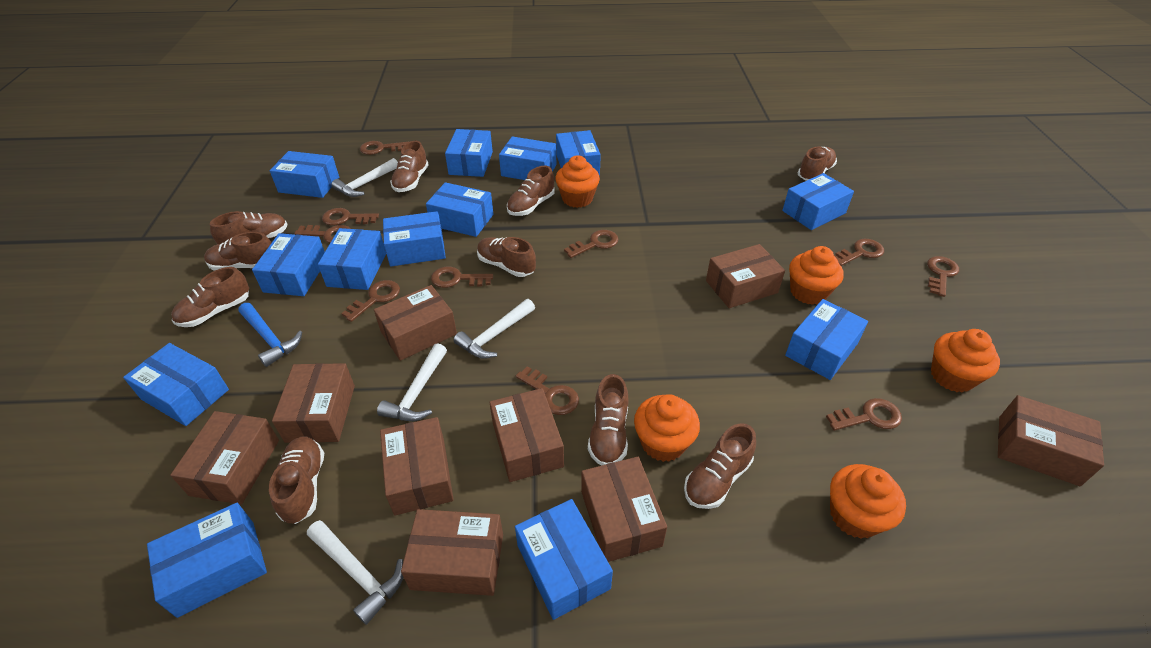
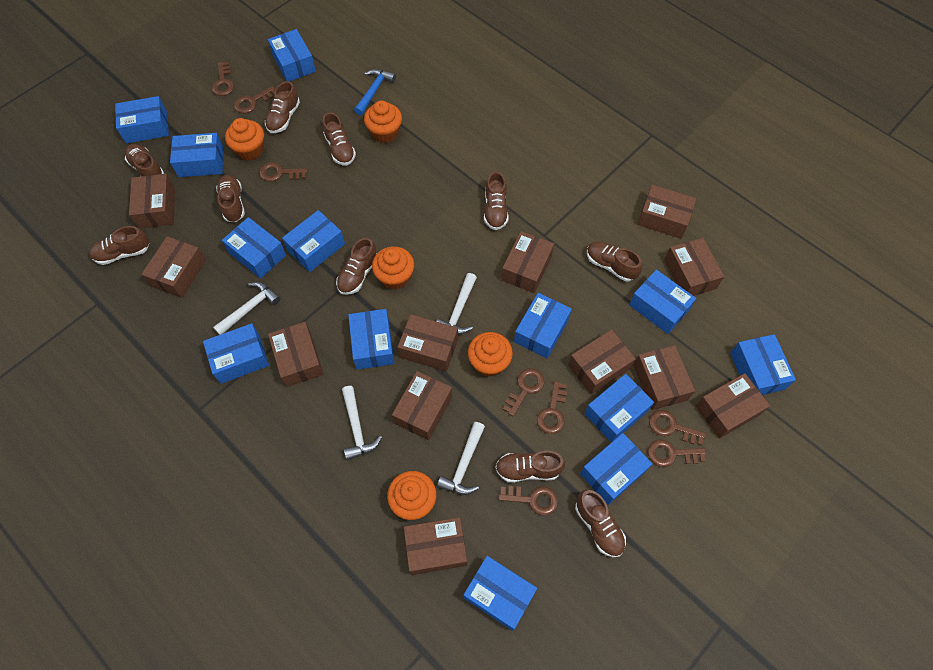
brown box: [170,411,279,505] [272,363,355,443] [374,285,457,361] [380,417,454,516] [401,509,503,596] [489,388,564,482] [581,457,667,562] [706,244,785,308] [998,395,1104,486] = 9 -> [129,174,175,229] [141,236,206,298] [268,322,324,387] [392,371,452,440] [398,314,458,371] [404,517,467,575] [501,231,554,293] [568,330,636,395] [633,345,695,410] [637,185,696,239] [664,238,724,296] [696,373,770,439] = 12
brown key: [294,225,351,243] [322,208,379,225] [341,280,400,322] [360,141,408,155] [431,267,493,288] [516,366,579,415] [564,230,619,258] [826,398,902,431] [834,239,884,266] [927,256,959,297] = 10 -> [212,62,234,96] [234,86,275,113] [259,162,308,182] [499,486,558,516] [503,369,545,416] [537,381,567,434] [648,440,706,467] [649,410,706,445] = 8

